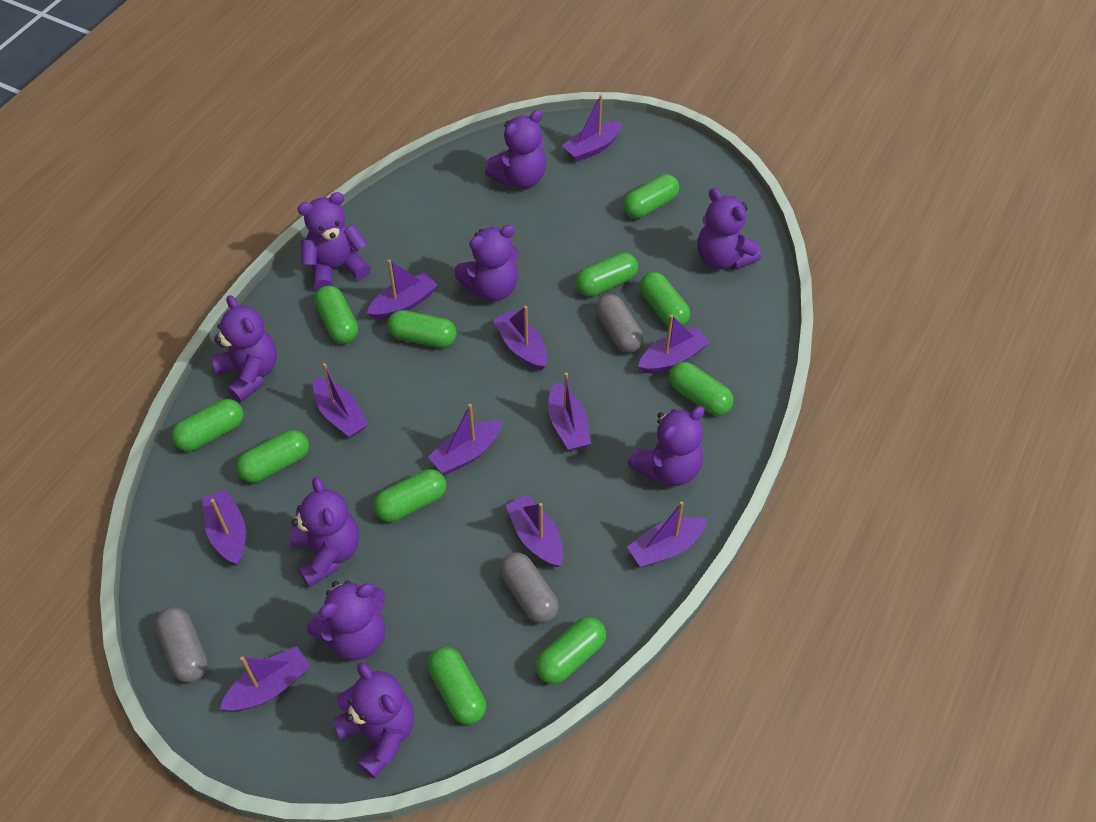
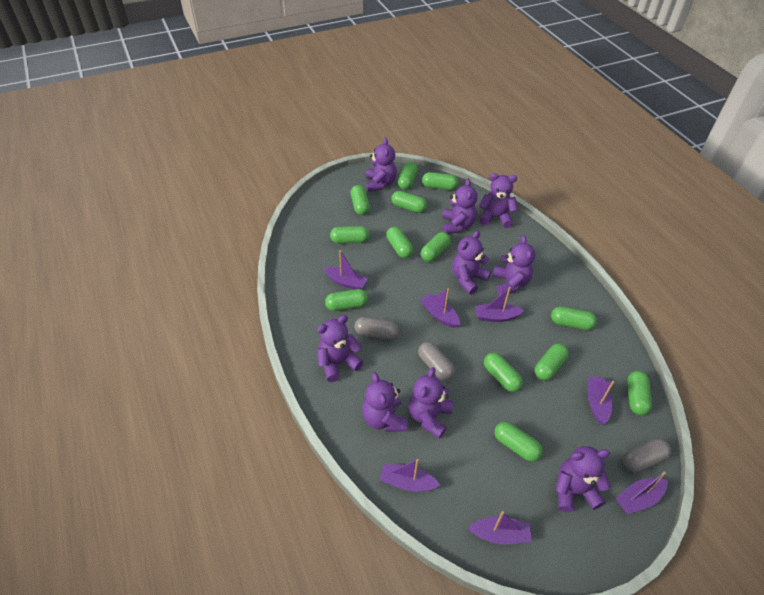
green capsule: [172,399,243,451] [236,430,309,483] [314,286,358,344] [373,469,446,522] [387,310,457,348] [427,647,486,725] [536,617,606,684] [576,252,638,297] [623,174,679,219] [639,272,690,327] [669,362,734,416] = 11 -> [325,289,368,311] [330,226,370,243] [351,185,370,215] [386,226,413,258] [391,191,427,213] [398,162,418,190] [421,232,451,262] [422,172,458,190] [484,352,523,392] [494,422,543,462] [535,343,569,380] [551,306,597,330] [628,371,652,415] = 13
purple boat: [202,489,246,565] [220,646,310,711] [313,363,369,438] [367,259,438,320] [428,404,502,474] [493,306,547,371] [505,494,563,567] [548,373,591,451] [562,94,622,162] [627,501,708,567] [638,315,710,373] = 11 -> [324,250,368,290] [380,459,440,492] [420,288,460,328] [468,511,532,544] [475,287,524,322] [588,377,614,425] [616,472,668,514] = 7

